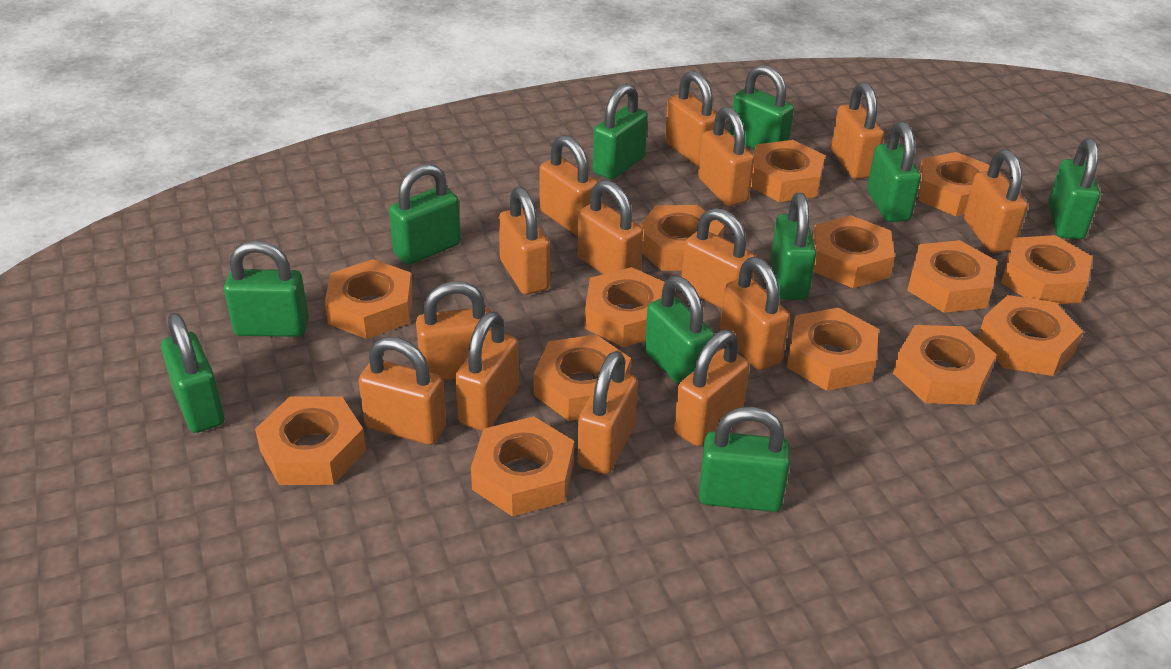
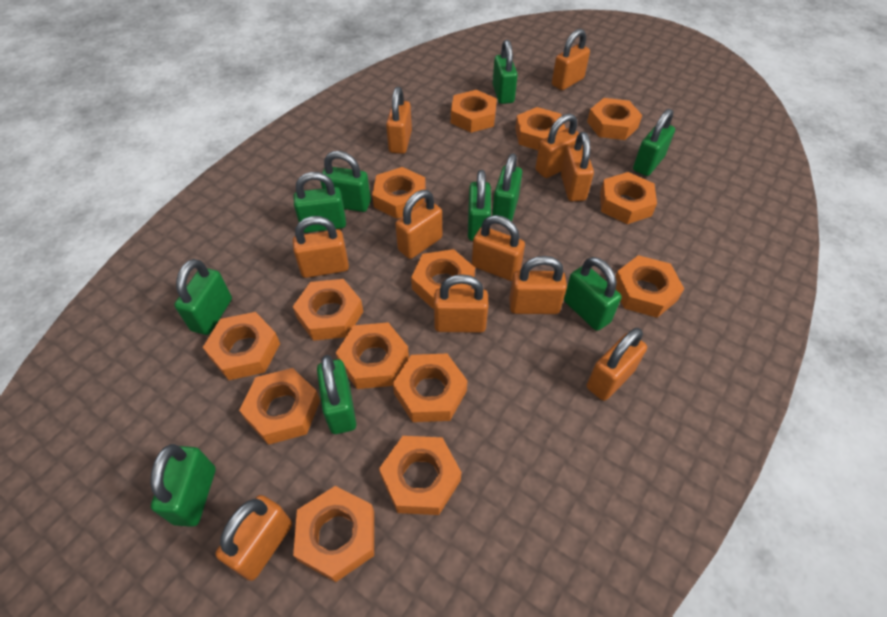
orange padlock: [359,337,446,445] [416,281,491,381] [455,312,519,431] [499,187,550,295] [539,135,599,236] [577,180,643,274] [577,351,638,474] [665,71,717,166] [674,330,750,446] [681,208,755,309] [698,107,754,206] [720,257,790,370] [831,82,884,179] [964,150,1027,253] = 14 -> [215,495,292,581] [293,216,349,278] [386,87,412,154] [395,190,442,259] [434,274,489,333] [472,215,525,281] [509,256,567,314] [535,114,579,178] [552,29,590,90] [561,132,594,201] [587,328,647,401] = 11

